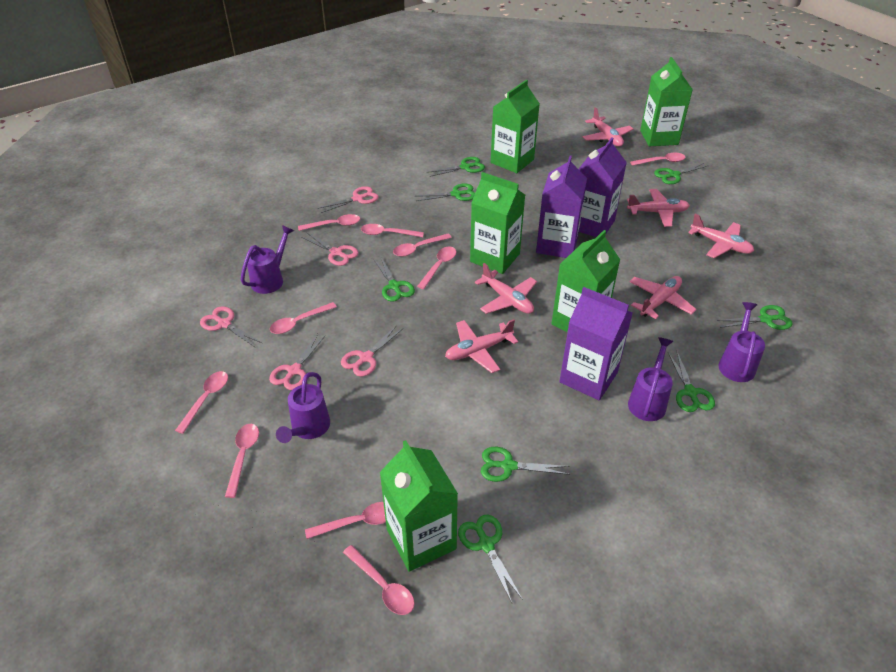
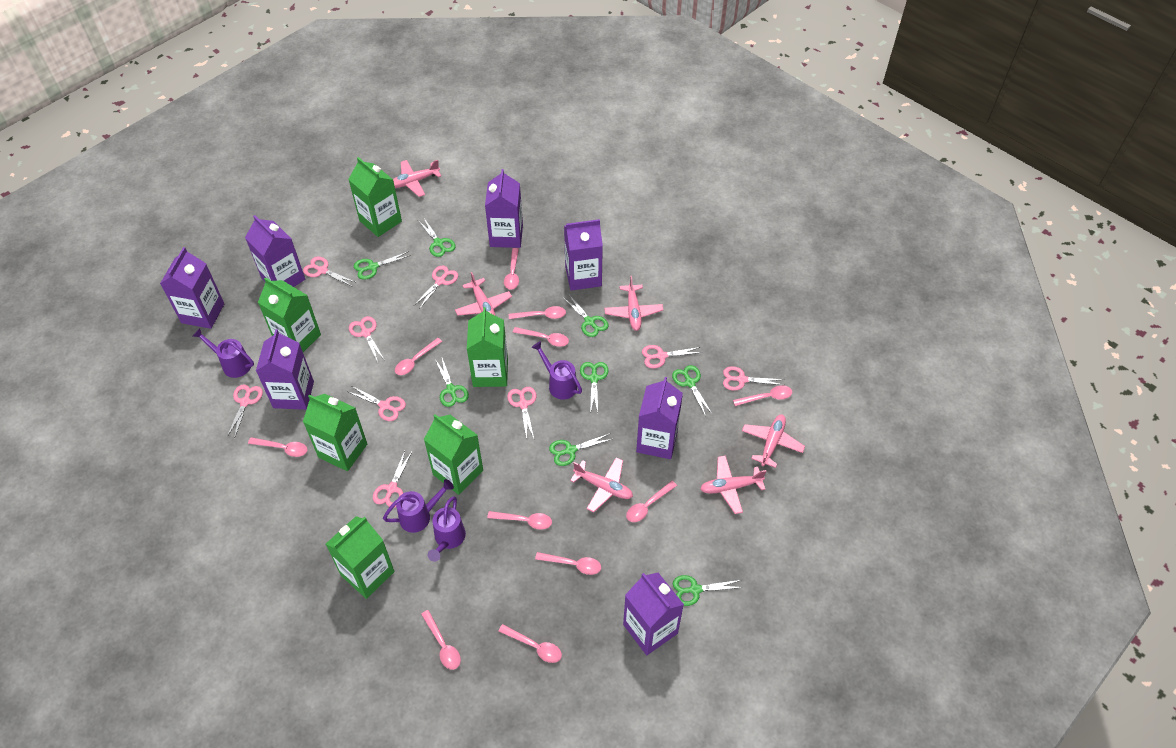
green carton: [380,440,458,572] [470,172,525,274] [491,80,540,173] [551,230,620,333] [640,57,693,146] = 5 -> [258,277,321,352] [303,394,367,471] [326,516,395,599] [348,157,402,237] [424,414,483,495] [467,307,508,387] = 6
pink scissors: [200,306,262,348] [269,334,326,390] [302,232,358,266] [318,186,379,213] [341,325,403,377] = 5 -> [227,384,263,439] [303,256,357,286] [348,386,406,421] [349,316,384,362] [373,451,412,508] [414,265,458,309] [507,387,536,439] [642,345,703,368] [723,366,785,391] = 9
pink spoon: [175,371,228,434] [225,424,259,498] [270,302,337,334] [298,214,360,231] [305,502,386,539] [343,545,414,615] [361,224,424,237] [393,233,452,257] [417,246,456,289] [630,153,686,166] = 10 -> [248,437,308,457] [395,338,442,375] [421,610,461,670] [487,511,552,529] [498,624,562,663] [504,248,519,290] [509,306,566,319] [513,327,569,347] [535,552,601,575] [626,481,677,522] [733,385,792,406] = 11
purple carton: [536,156,587,258] [559,287,633,400] [579,137,627,237] = 3 -> [160,247,224,329] [245,215,305,287] [256,329,314,410] [485,169,523,248] [564,219,603,291] [623,573,684,655] [636,377,683,459] = 7

